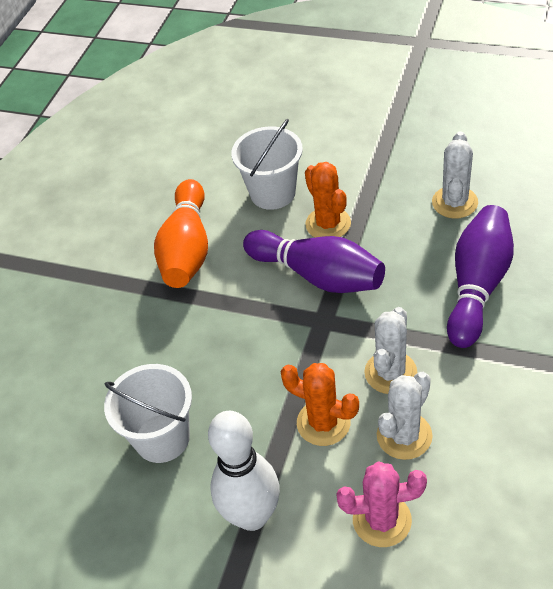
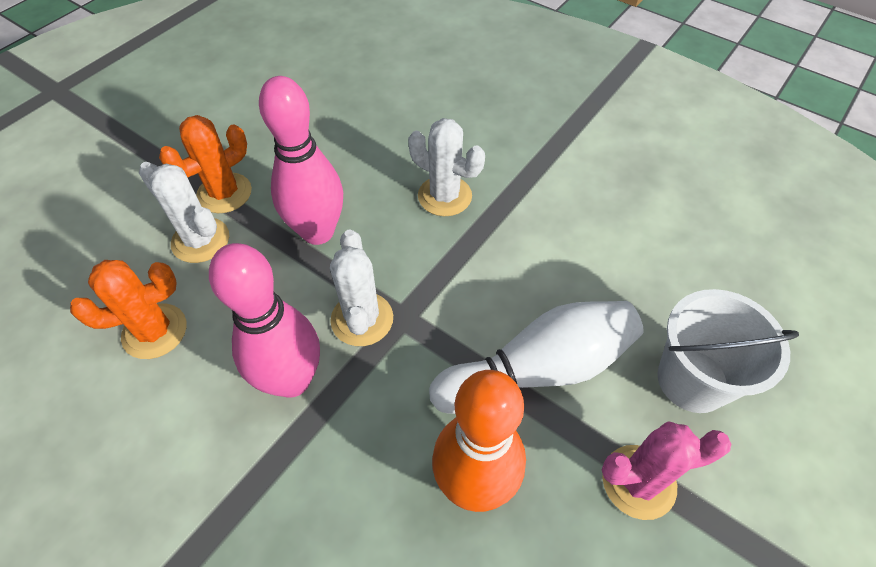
pink bowling pin: none = 0 -> [209,243,320,398] [259,76,343,245] = 2
purple bowling pin: [243,230,385,293] [447,205,514,348] = 2 -> none = 0
white bucket: [104,364,192,463] [231,119,303,210] = 2 -> [658,289,799,413] = 1

